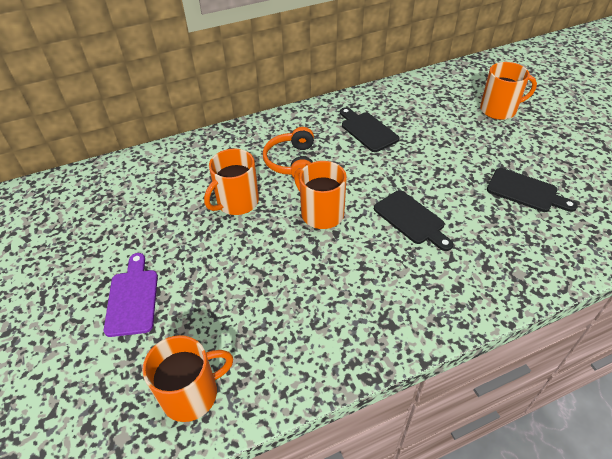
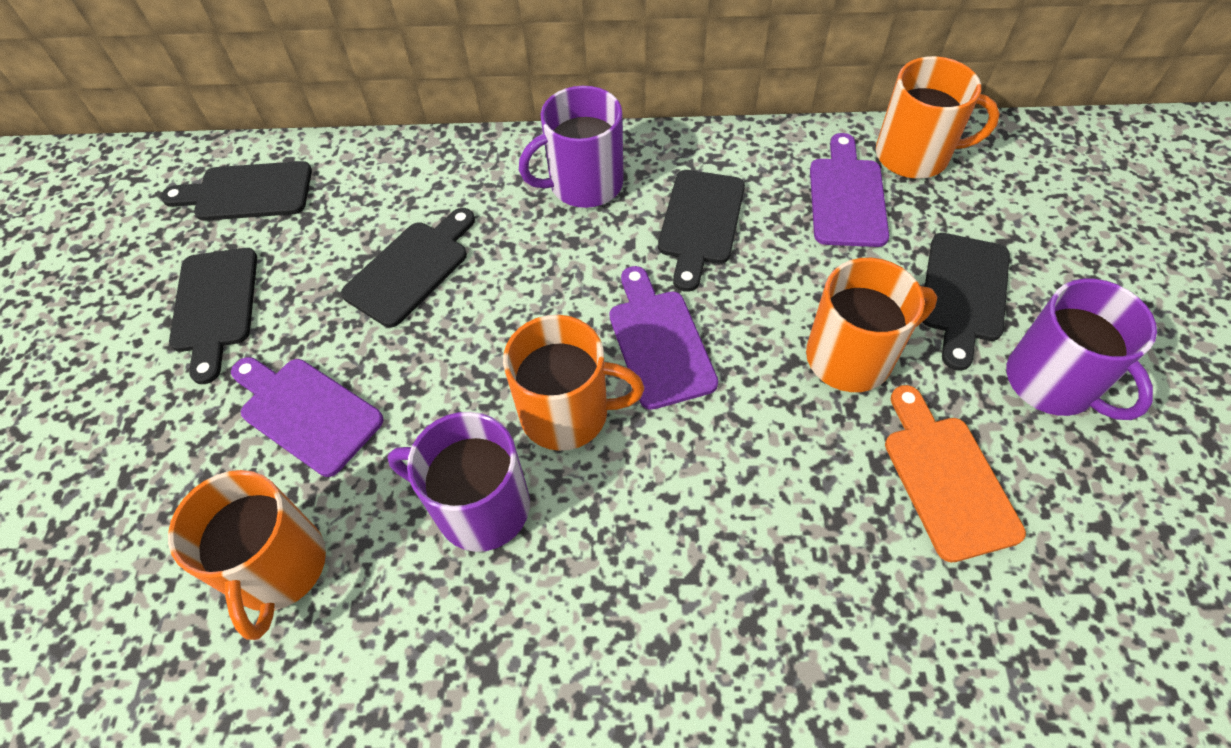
black cutting board: [340,107,399,152] [374,190,453,251] [487,168,578,212] = 3 -> [161,161,312,221] [169,248,257,384] [341,208,475,327] [658,170,745,292] [923,233,1010,371] = 5
orange cutting board: none = 0 -> [885,385,1026,562] = 1
orange headphones: [263,127,314,177] = 1 -> none = 0
purple cutting board: [104,253,158,337] = 1 -> [231,357,384,477] [609,266,718,410] [810,133,889,247] = 3
purple mug: none = 0 -> [387,412,530,552] [519,86,624,208] [1006,279,1157,420] = 3

